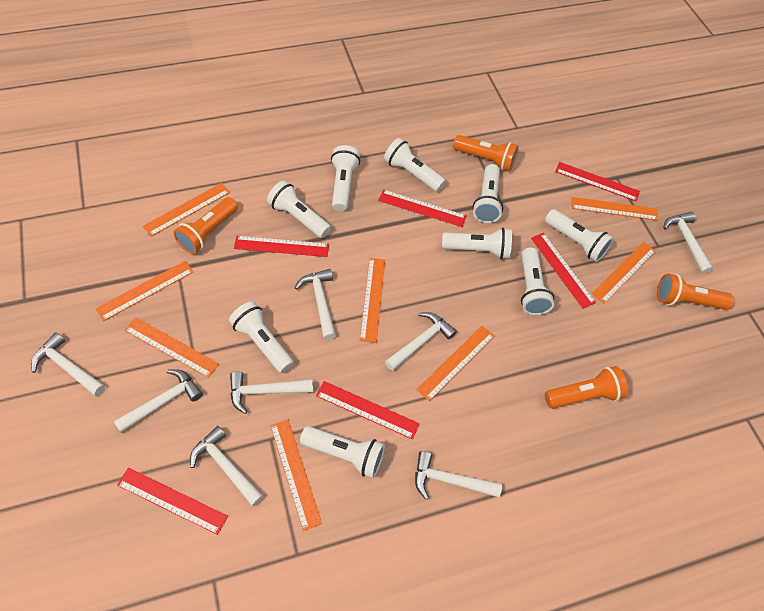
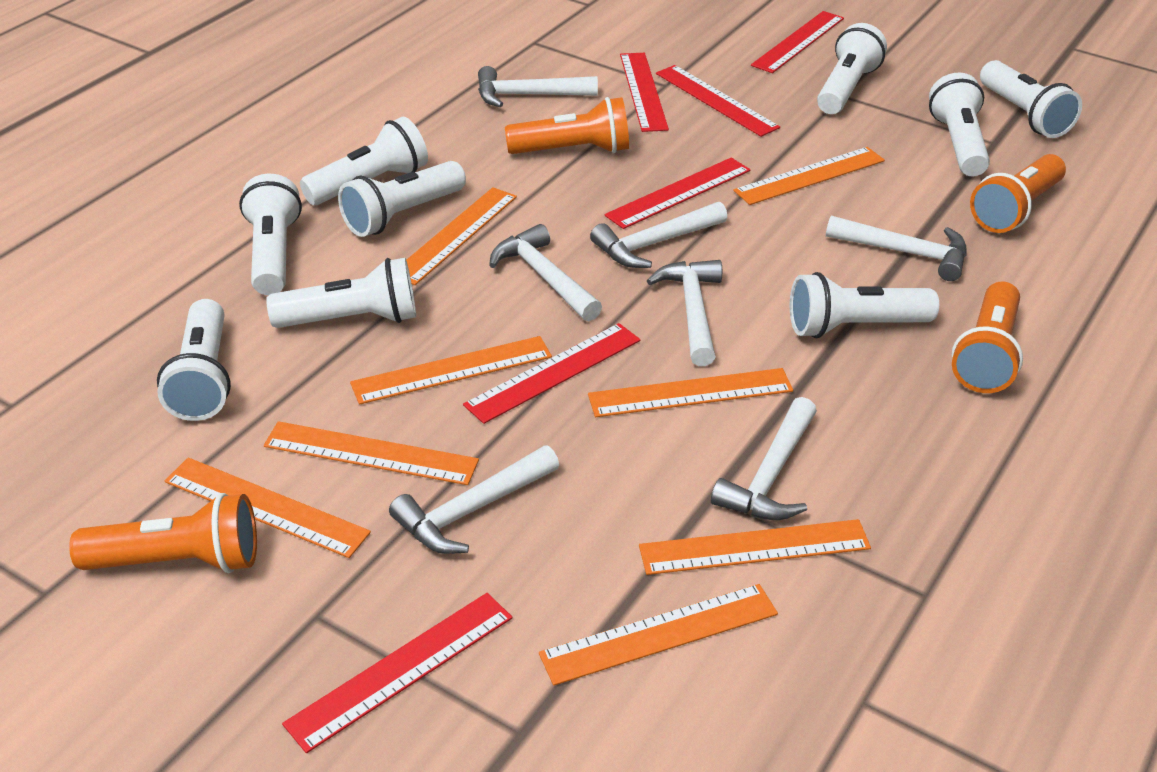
white hammer: [31,332,105,396] [114,369,203,433] [190,426,263,506] [230,371,313,414] [294,269,336,340] [385,312,457,371] [415,451,502,500] [663,212,713,274] = 8 -> [389,445,559,554] [478,66,598,107] [489,224,602,321] [590,202,727,268] [647,260,722,366] [711,397,817,520] [826,216,966,281] = 7

